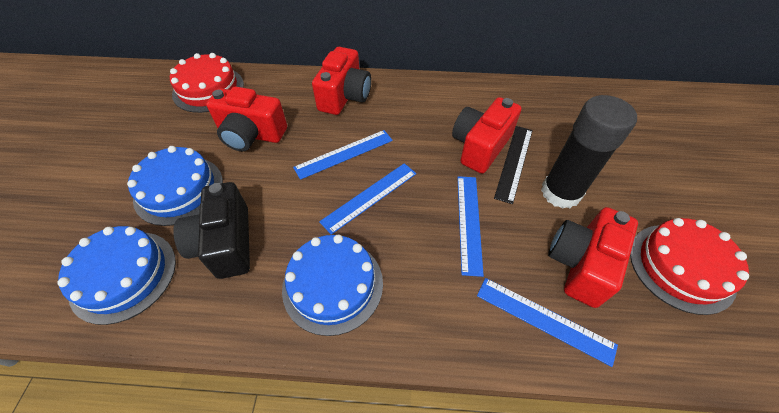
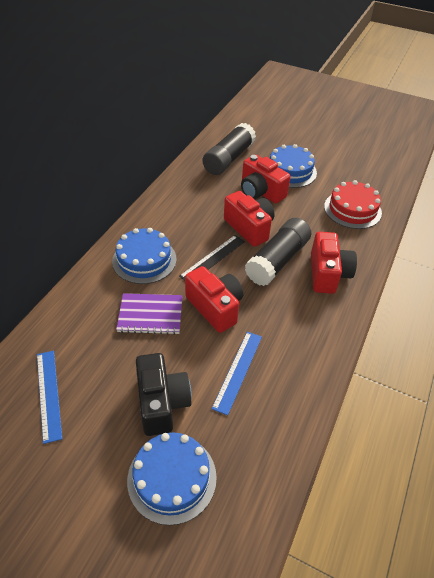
black glue stick: [541,95,637,209] = 1 -> [202,123,256,175] [245,218,311,286] = 2
blue ruler: [293,130,393,180] [319,163,417,235] [458,176,484,277] [477,278,618,367] = 4 -> [37,351,62,444] [212,332,262,415] = 2
purple notebook: none = 0 -> [116,293,183,335] = 1
red cake: [170,53,244,113] [630,218,749,315] = 2 -> [324,180,382,229] = 1

